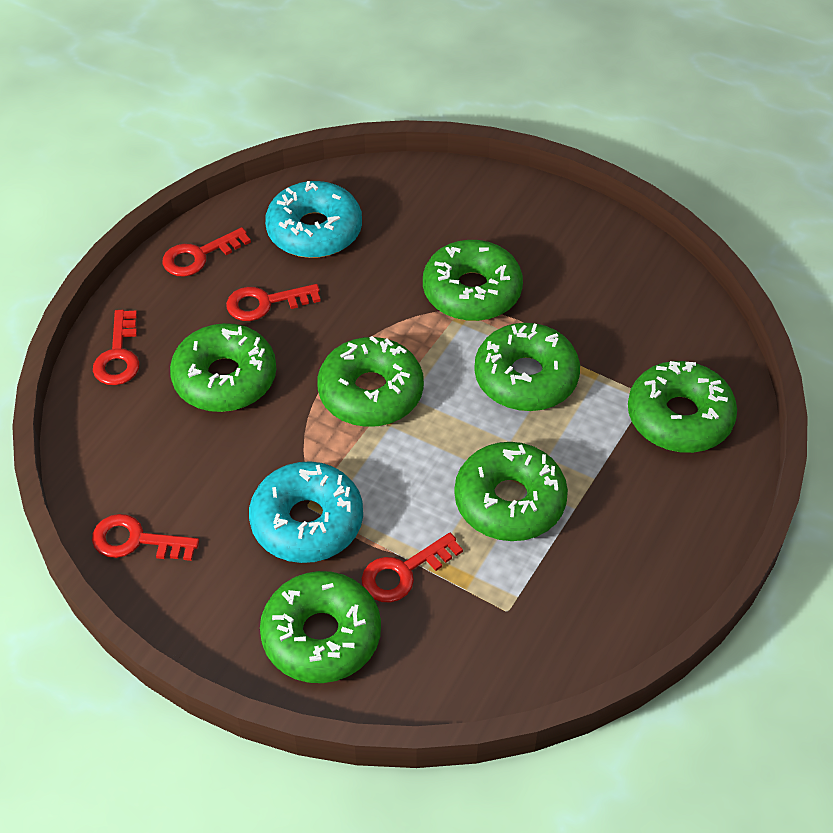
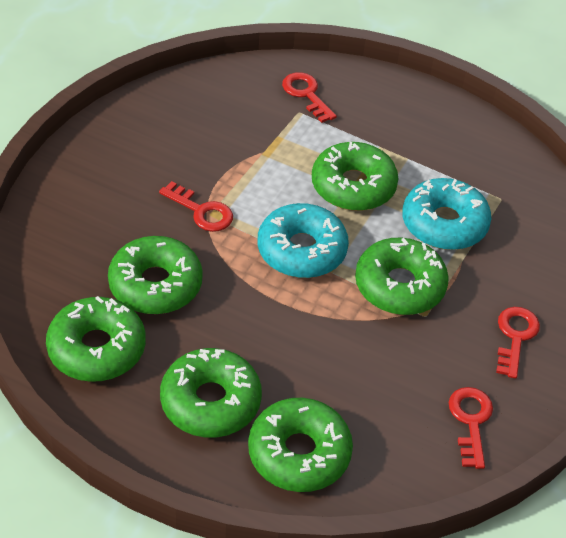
green donut: [170,323,276,412] [260,571,381,683] [317,336,424,427] [423,240,523,321] [454,442,568,541] [474,323,580,411] [628,361,737,453] = 7 -> [46,296,146,382] [108,236,203,314] [160,348,262,438] [248,398,353,492] [312,142,398,211] [355,238,449,315] = 6
red key: [92,514,199,561] [93,310,139,385] [163,227,251,277] [226,284,321,321] [361,533,463,603] = 5 -> [159,181,233,232] [282,72,337,123] [448,387,493,469] [496,307,540,379] = 4

